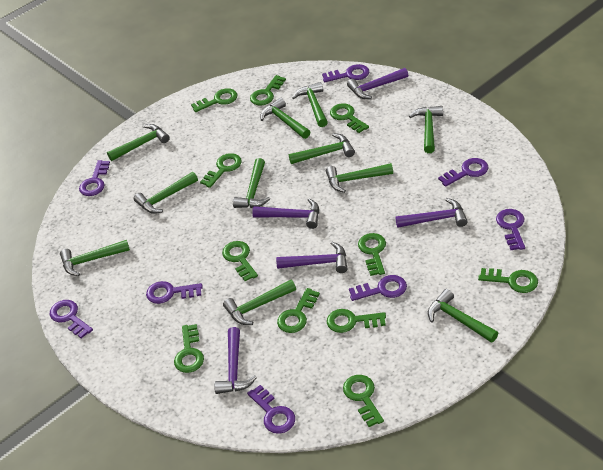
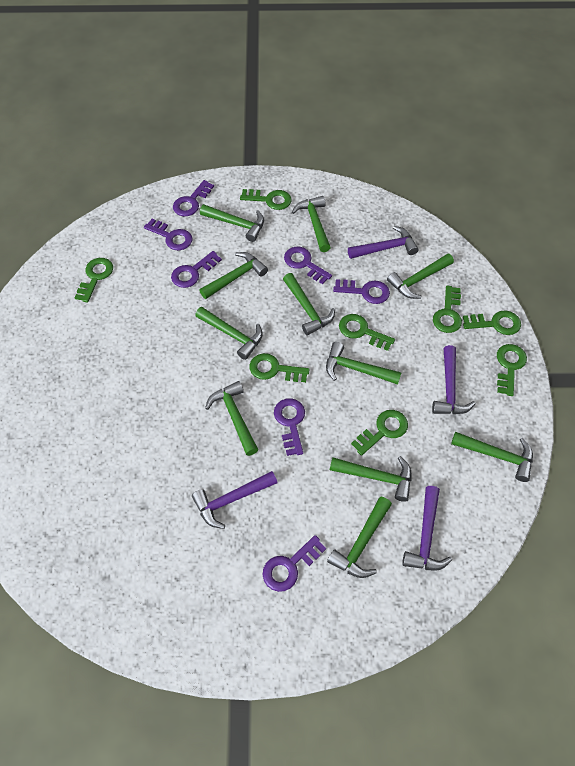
green key: [174,324,204,373] [191,88,237,112] [200,153,242,188] [222,241,258,281] [250,75,286,106] [277,288,320,333] [327,309,386,333] [330,103,369,133] [343,375,384,427] [358,233,386,276] [478,268,538,293] = 11 -> [75,258,113,303] [240,189,292,210] [249,353,310,382] [339,314,395,351] [351,410,408,456] [433,286,462,333] [463,310,521,335] [497,344,527,396] = 8
purple hammer: [214,327,257,394] [252,198,319,229] [276,242,348,273] [347,68,408,99] [396,198,468,228] = 5 -> [192,471,277,529] [348,226,419,259] [402,486,452,571] [432,345,476,414] = 4
purple key: [50,300,93,338] [79,160,110,196] [146,281,203,304] [247,385,295,434] [322,64,369,82] [349,275,407,301] [438,158,489,187] [496,209,525,250] = 8 -> [144,219,192,251] [171,251,222,288] [173,180,214,216] [262,535,326,592] [274,398,305,456] [284,247,332,284] [333,279,390,304] = 7

